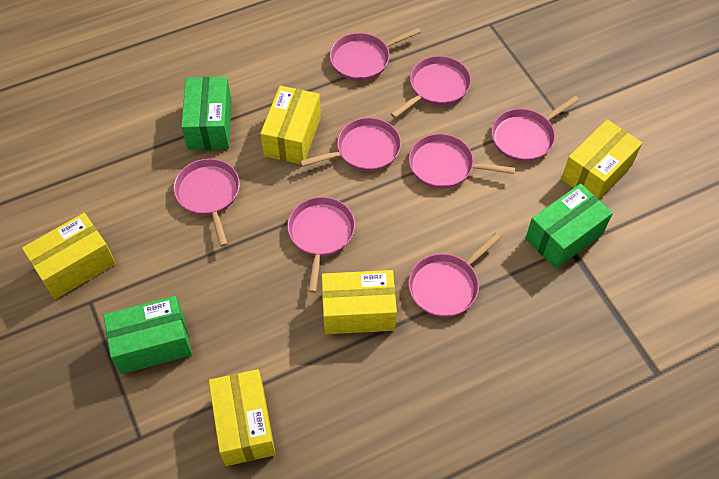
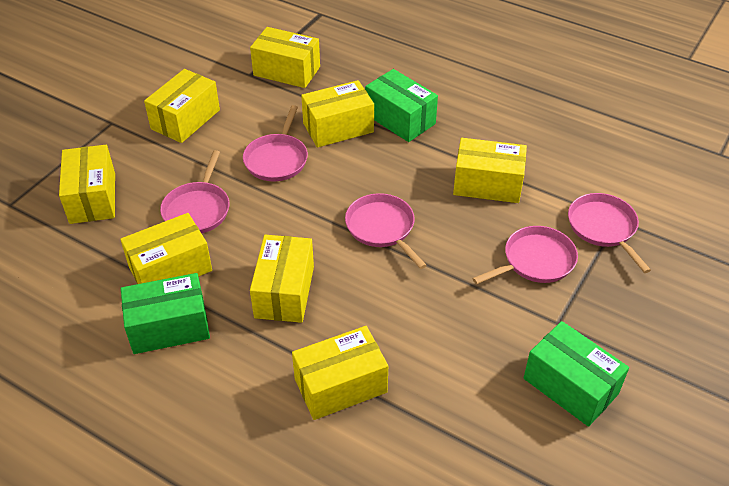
pink pan: [173,159,240,247] [287,197,355,293] [300,117,401,171] [330,28,421,81] [391,56,471,118] [408,233,501,317] [409,134,515,189] [491,96,579,162] = 8 -> [160,150,230,234] [243,105,308,181] [345,193,427,269] [472,226,578,284] [568,193,651,273] = 5
yellow box: [22,213,116,299] [209,369,276,466] [260,86,321,164] [322,270,397,334] [561,119,642,199] = 5 -> [59,145,115,224] [120,213,212,284] [144,69,220,143] [250,27,320,88] [250,235,314,323] [292,326,388,420] [301,80,374,148] [453,138,527,203] = 8

